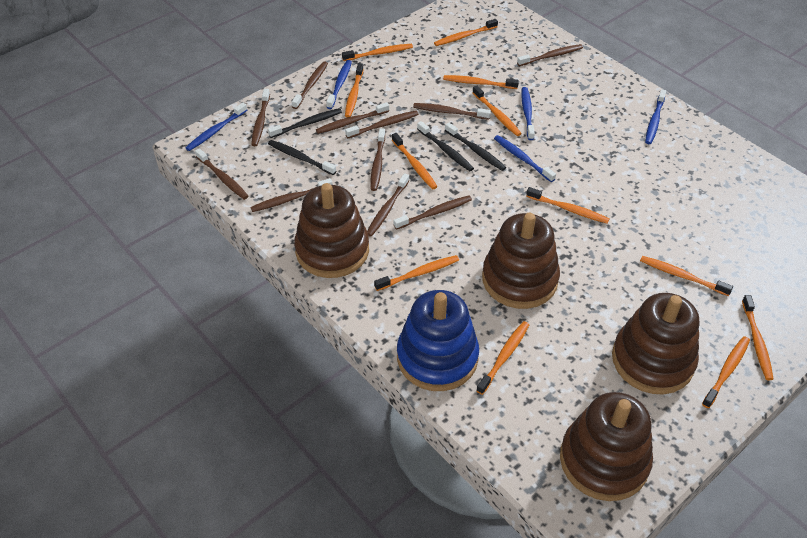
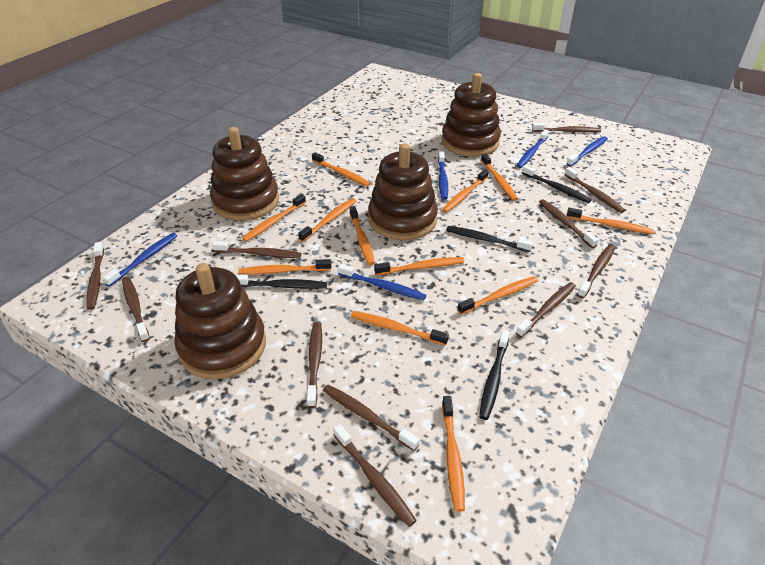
blue stacking toy: [397,290,479,391] = 1 -> none = 0

